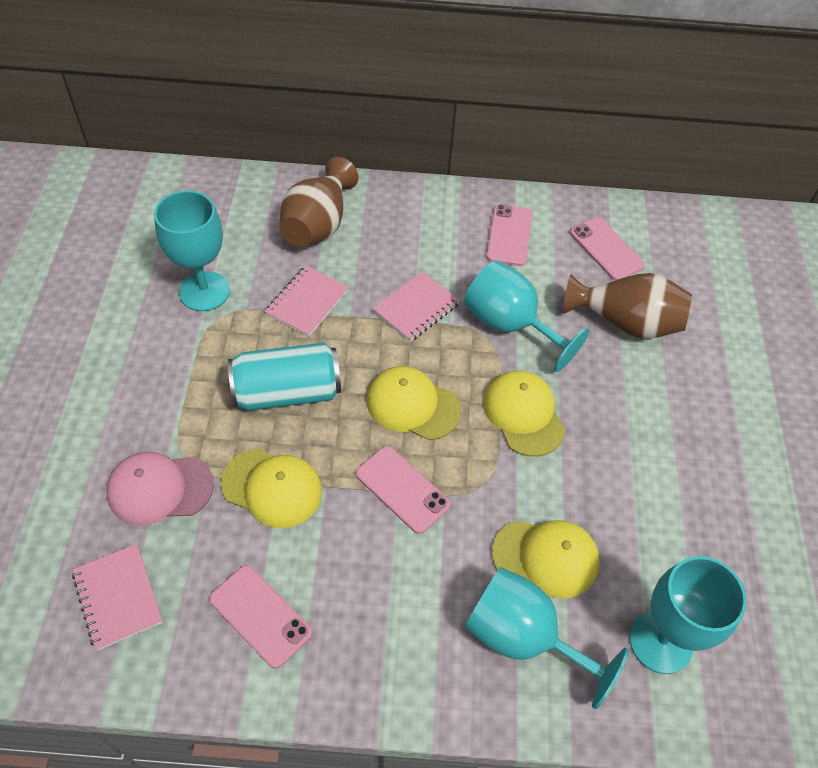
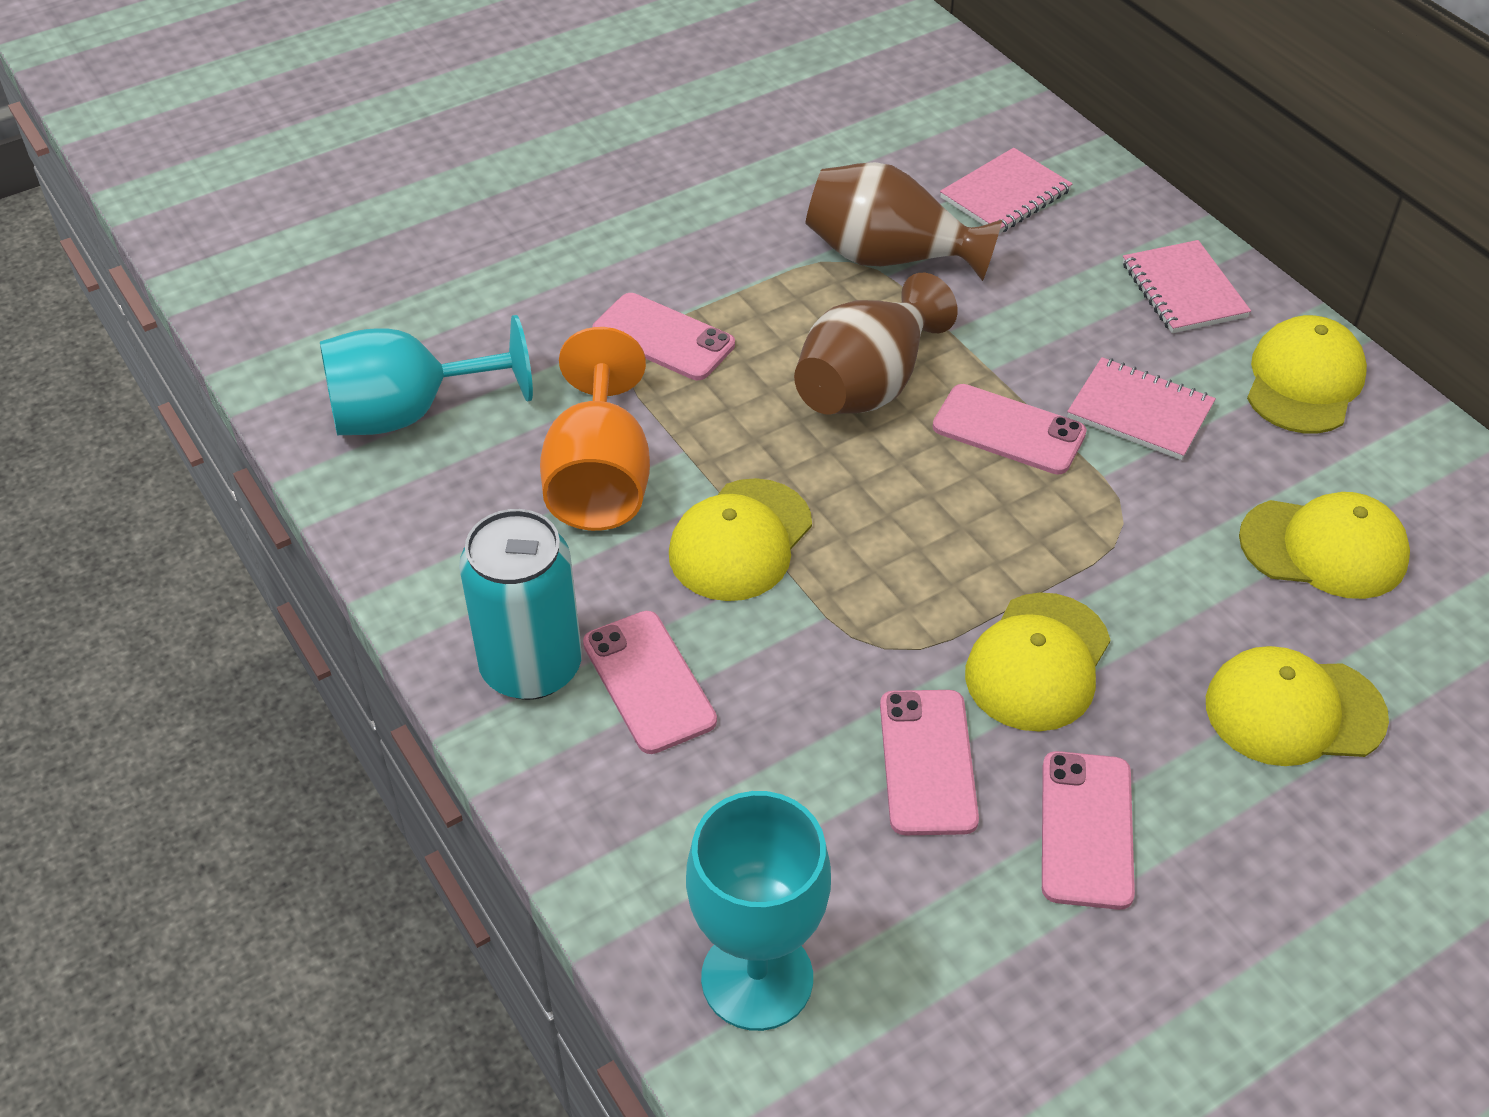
orange goblet: none = 0 -> [540,327,650,531] = 1
pink cap: [107,452,214,526] = 1 -> none = 0
pink phone: [210,565,312,668] [356,446,451,534] [486,204,532,266] [570,217,645,280] = 4 -> [583,611,717,754] [593,293,735,380] [880,690,979,835] [933,384,1087,475] [1042,751,1135,910] = 5
turquoise goblet: [154,190,230,311] [464,260,590,372] [465,567,629,709] [630,556,747,674] = 4 -> [320,315,533,435] [686,791,831,1031] = 2
yellow cap: [221,448,322,528] [367,366,461,440] [483,370,566,457] [492,520,600,598] = 4 -> [669,478,812,601] [965,592,1110,731] [1206,646,1389,766] [1239,492,1410,599] [1247,315,1367,433] = 5

